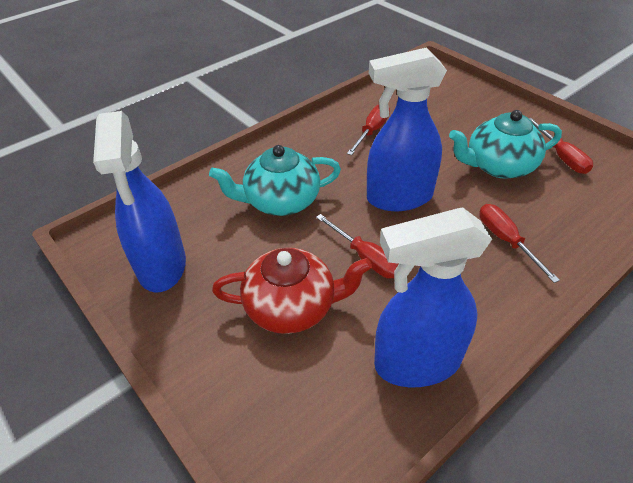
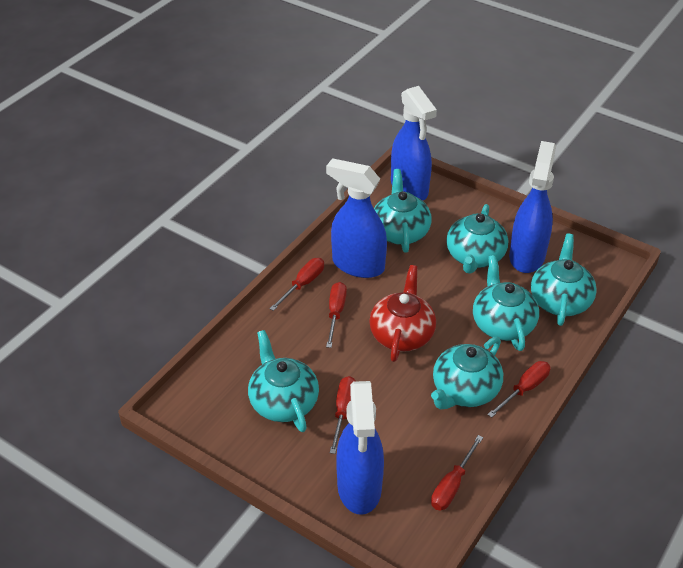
blue spray bottle: [93,111,186,292] [367,47,447,211] [374,207,492,387] = 3 -> [326,158,387,278] [336,381,384,515] [391,86,437,201] [509,141,556,273] = 4
red screwdriver: [316,214,399,278] [347,105,390,155] [479,204,560,283] [529,118,593,174] = 4 -> [269,258,324,311] [326,282,347,348] [330,376,356,454] [431,435,483,511] [487,361,550,418] = 5
turquoise teapot: [209,145,341,216] [449,110,562,179] = 2 -> [248,330,319,432] [374,169,432,253] [431,337,503,409] [446,204,508,274] [473,255,539,351] [531,234,597,326] = 6

